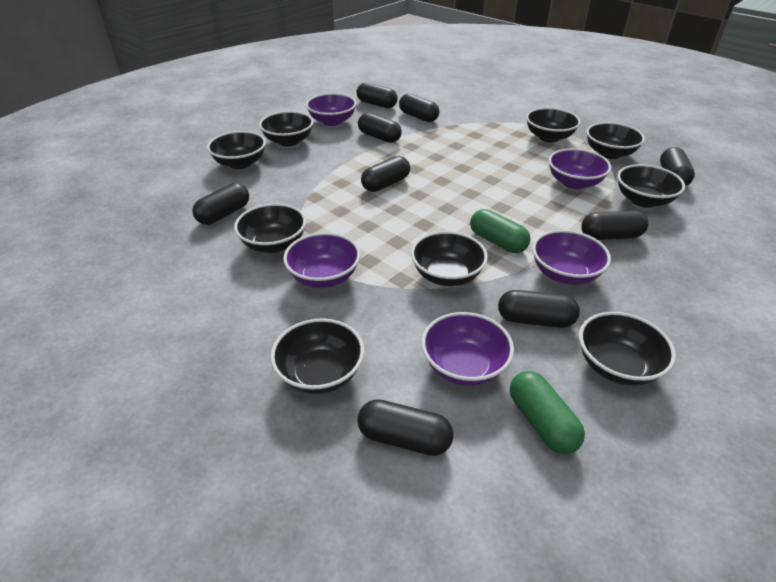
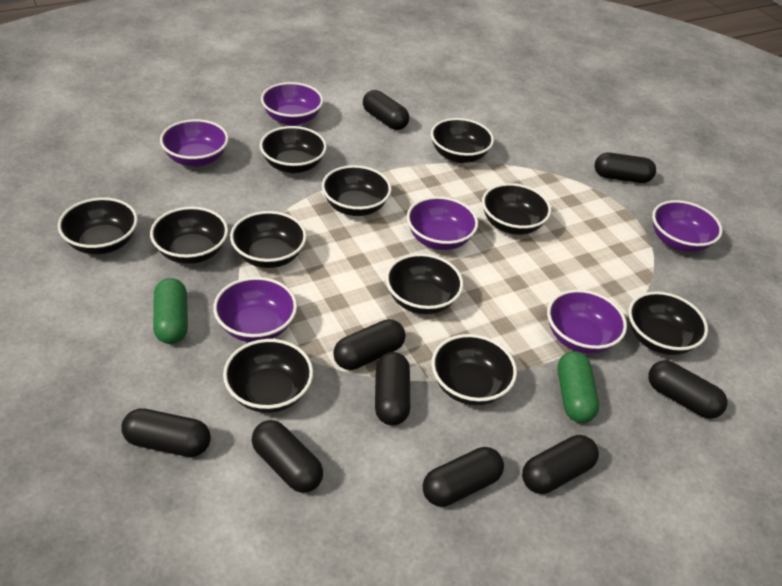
black bowl: [207,131,266,169] [234,203,306,253] [259,111,314,146] [270,318,364,394] [411,231,488,286] [526,108,581,142] [579,312,676,386] [586,122,645,159] [617,164,685,208] = 9 -> [58,197,138,254] [150,207,228,264] [223,339,313,413] [230,211,307,268] [260,126,327,173] [322,165,391,216] [386,253,463,315] [431,118,494,163] [431,334,517,405] [482,183,551,235] [628,291,708,355] = 11
purple bowl: [283,232,360,288] [306,93,357,126] [421,312,514,386] [532,230,611,285] [548,148,611,189] = 5 -> [160,119,229,167] [213,277,297,342] [261,82,323,126] [407,196,478,250] [547,289,627,354] [652,200,723,252] = 6

